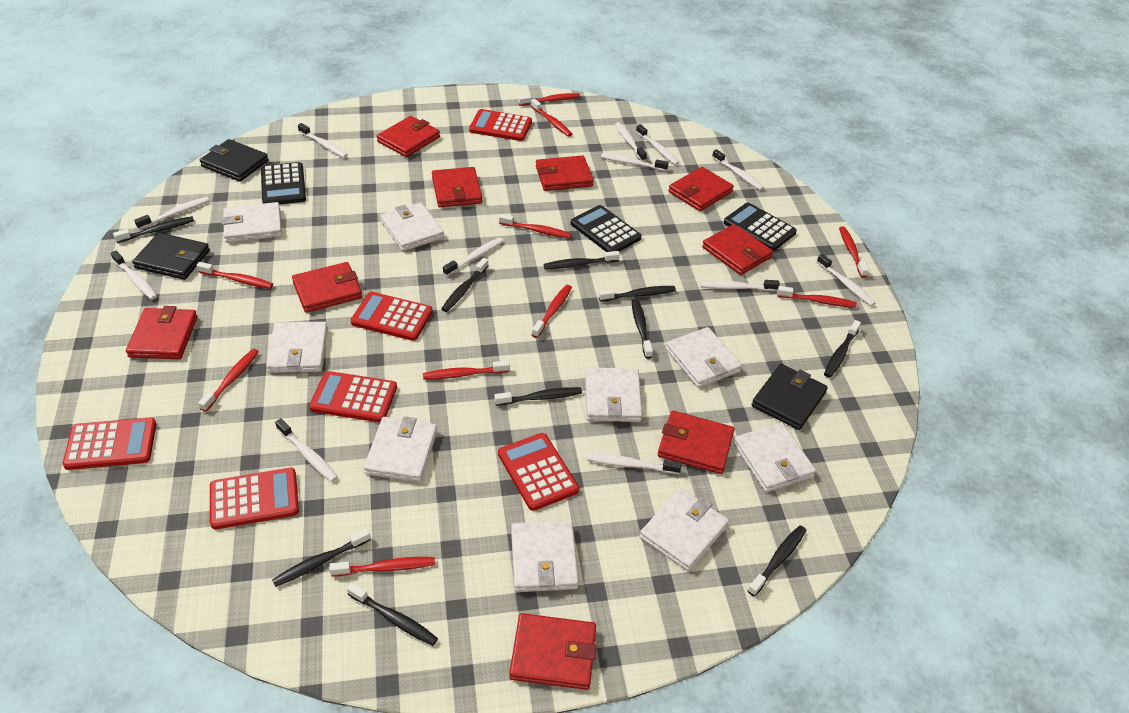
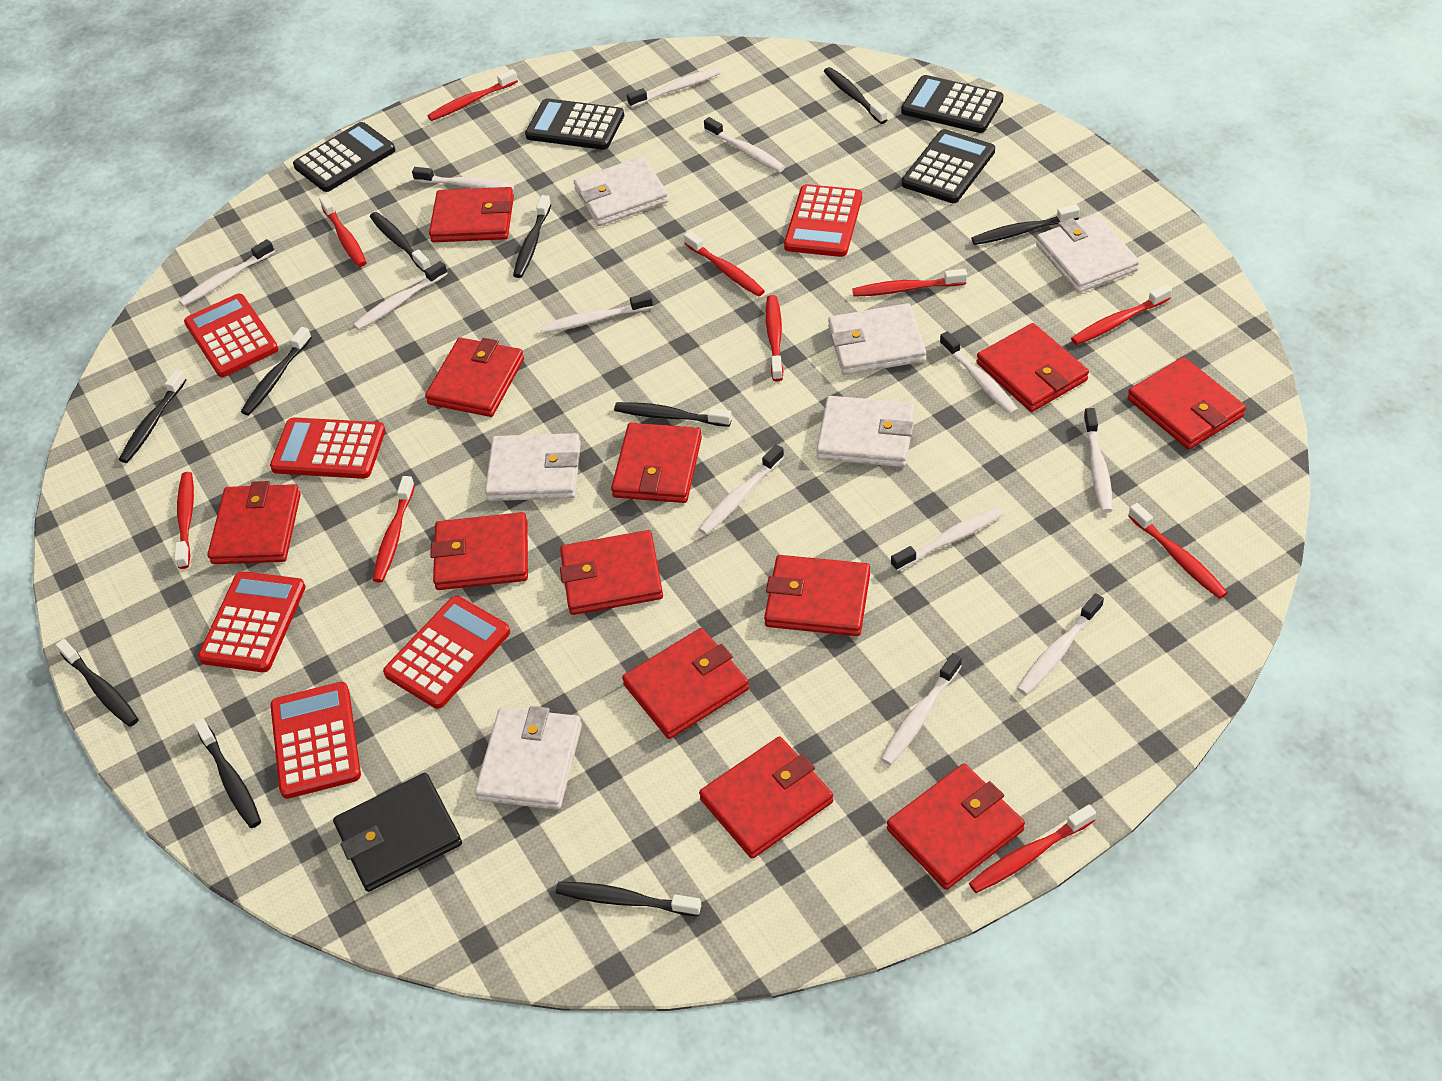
black calculator: [261,162,306,205] [571,205,642,252] [724,203,797,251] = 3 -> [293,122,395,192] [525,98,624,150] [901,75,1004,133] [902,129,995,203] = 4
black wallet: [132,233,210,280] [200,139,269,182] [752,364,828,430] = 3 -> [333,773,462,892] = 1
red wallet: [126,306,198,359] [292,262,362,313] [377,116,440,157] [432,167,482,207] [509,613,597,690] [536,156,594,191] [658,411,735,474] [668,167,734,211] [702,224,773,275] = 9 -> [207,481,301,564] [425,337,524,417] [429,187,514,242] [430,512,528,590] [560,530,663,615] [611,423,702,503] [622,628,749,739] [699,737,833,859] [764,555,870,636] [887,764,1025,890] [977,323,1089,412] [1127,357,1246,450] = 12
white wallet: [221,202,282,243] [266,322,328,373] [364,416,437,482] [380,202,444,251] [511,521,579,592] [585,367,642,422] [639,488,729,571] [666,327,742,388] [733,423,816,492] = 9 -> [475,706,582,810] [485,433,581,501] [574,156,669,226] [816,396,915,467] [828,303,926,375] [1036,213,1140,293] = 6

